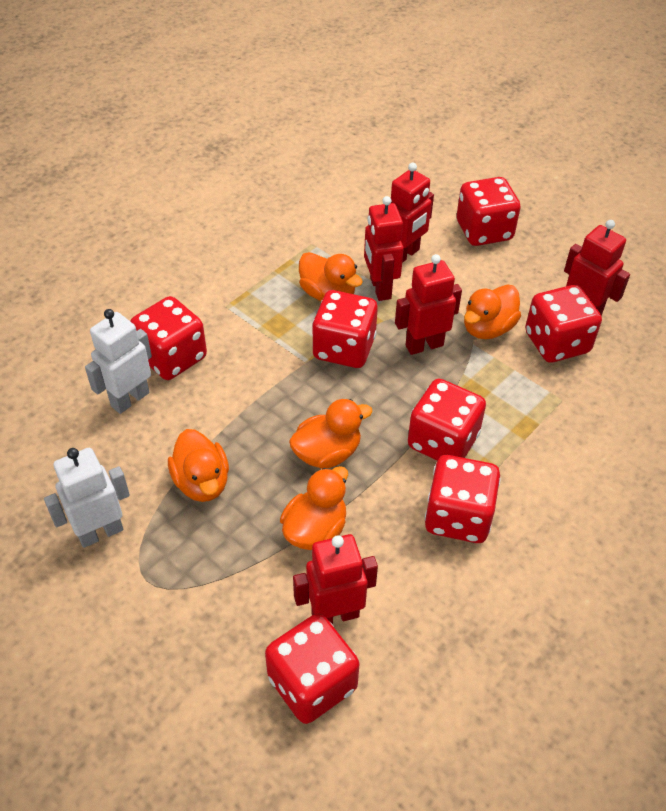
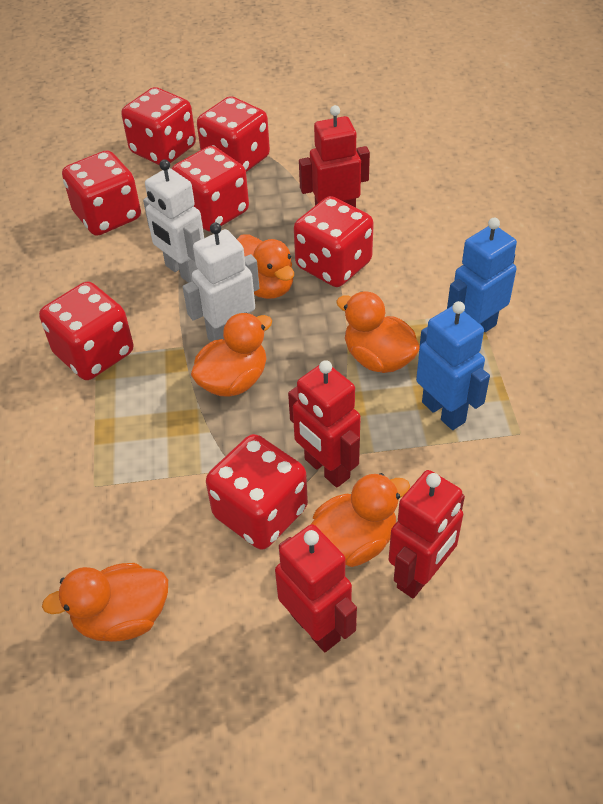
blue robot: none = 0 -> [416,301,490,430] [447,218,517,332] = 2
red robot: [293,534,378,624] [364,196,404,301] [391,163,434,263] [395,254,462,355] [564,220,630,316] = 5 -> [275,524,357,652] [288,360,361,488] [299,105,370,208] [389,470,465,598] = 4

